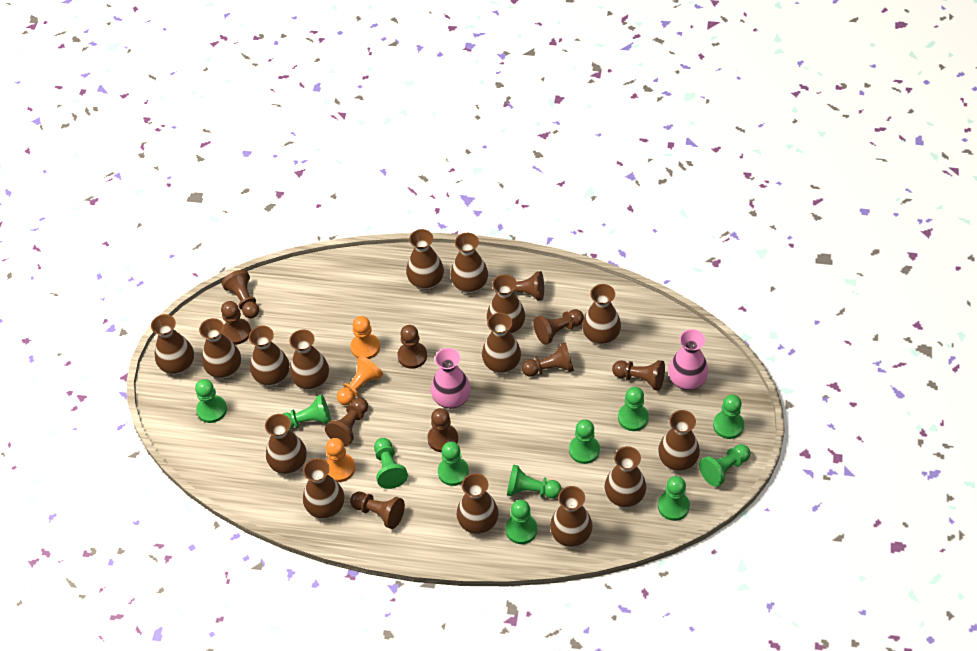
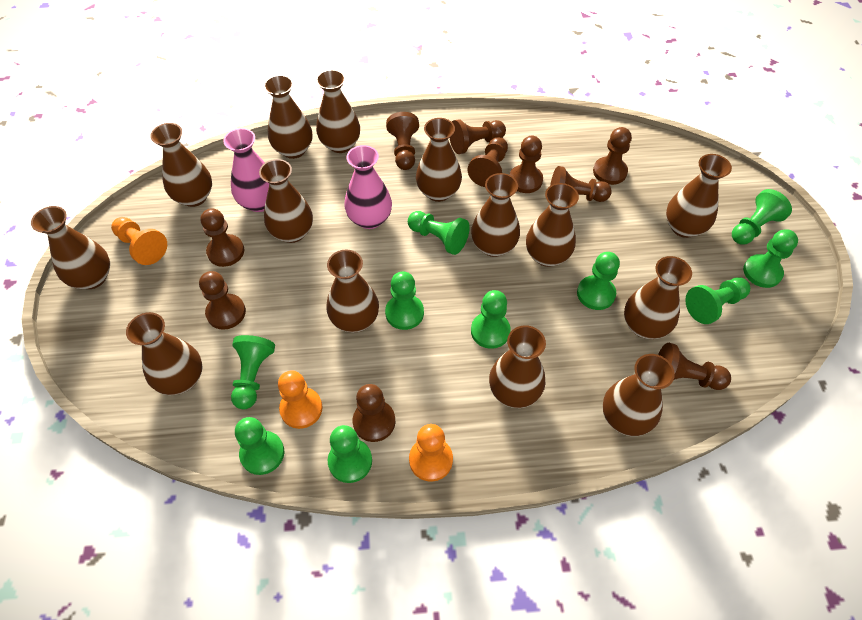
brown vase: [151,314,194,375] [199,318,241,379] [249,326,289,386] [265,414,307,474] [289,329,329,390] [303,458,344,519] [406,229,444,290] [450,233,488,294] [457,473,499,534] [482,313,521,373] [487,274,525,334] [550,486,593,547] [582,284,621,345] [605,446,646,508] [658,410,700,471] = 15 -> [31,206,110,289] [126,312,202,395] [150,123,212,207] [259,159,313,243] [264,75,312,159] [316,69,360,153] [326,250,379,333] [416,118,462,202] [471,173,520,257] [489,325,546,408] [526,183,579,267] [602,354,675,436] [624,256,692,339] [666,154,732,238] = 14
green pawn: [195,379,227,423] [283,394,331,430] [374,438,408,489] [438,442,469,486] [506,500,537,544] [507,464,561,499] [569,419,600,464] [618,387,649,431] [658,476,690,521] [699,444,751,487] [713,394,744,439] = 11 -> [231,335,275,409] [235,417,284,475] [328,425,372,483] [385,271,424,330] [408,211,470,255] [471,290,511,349] [577,252,620,310] [685,277,750,324] [732,189,792,245] [743,229,798,288] = 10

